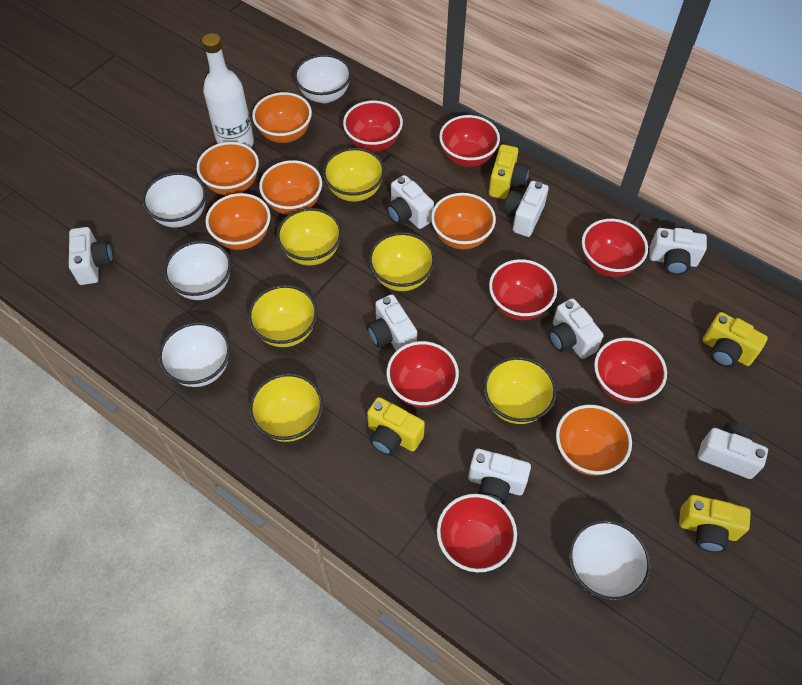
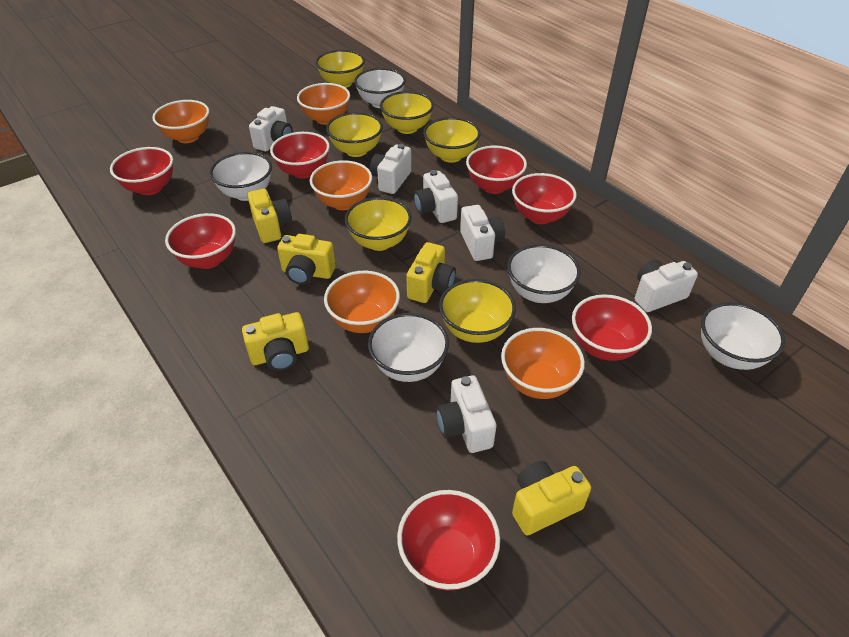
orange bowl: [197,142,259,195] [206,193,270,250] [252,92,312,143] [259,160,322,215] [431,193,496,249] [556,405,632,476] = 6 -> [152,100,209,143] [297,83,350,125] [310,160,372,210] [324,271,400,333] [501,328,585,399] = 5
white bottle: [202,33,254,148] = 1 -> none = 0
white camera: [69,227,113,285] [367,294,417,351] [386,175,434,229] [468,449,531,505] [504,181,549,237] [548,298,604,359] [649,228,707,275] [698,422,768,479] = 8 -> [249,106,293,151] [370,144,412,194] [414,170,458,223] [436,375,496,453] [460,205,505,261] [635,260,698,312] = 6
yellow camera: [367,397,425,455] [489,144,529,199] [679,495,751,552] [702,312,768,367] = 4 -> [242,312,309,371] [247,189,292,243] [277,234,336,285] [406,242,456,303] [512,461,591,535] = 5

